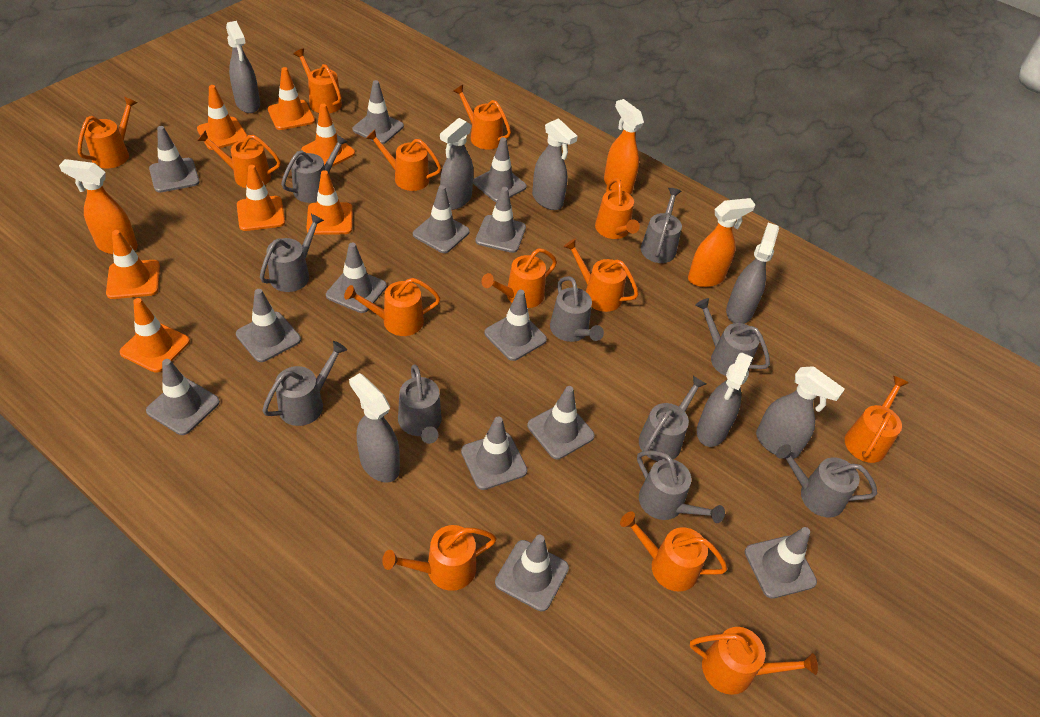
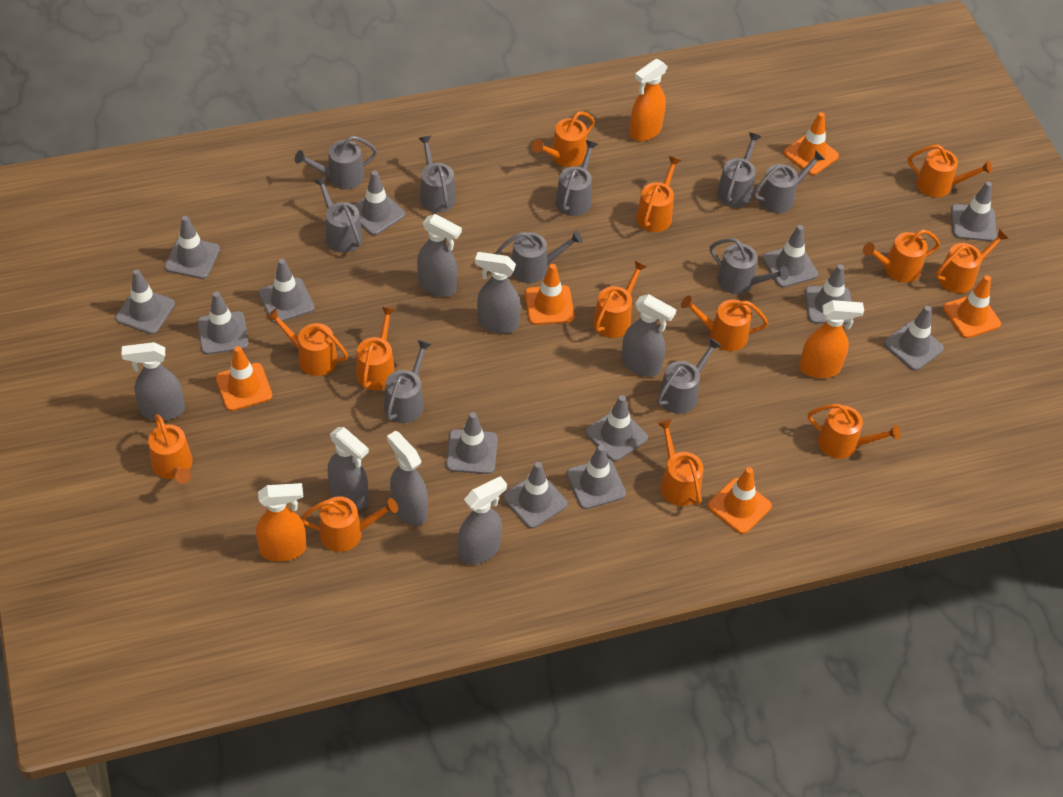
orange traffic cone: [106,230,160,299] [120,298,190,373] [197,85,247,150] [237,165,285,231] [268,67,315,130] [301,104,355,167] [306,170,353,235] = 7 -> [216,346,272,411] [525,264,575,325] [708,467,772,534] [784,112,839,175] [943,275,1001,338] = 5

